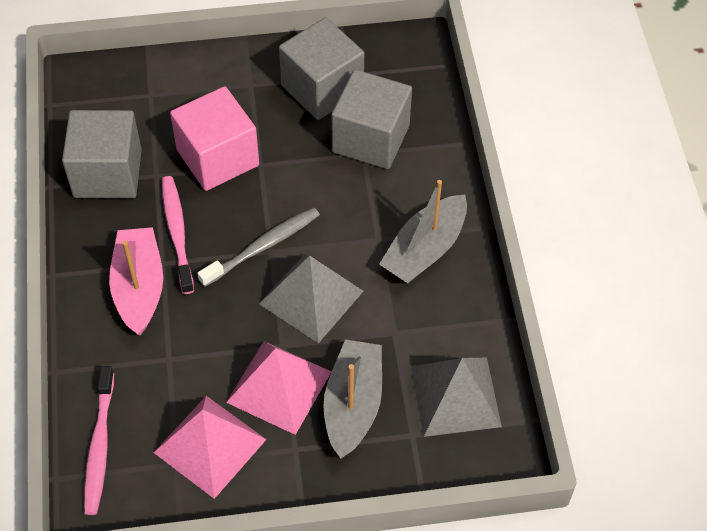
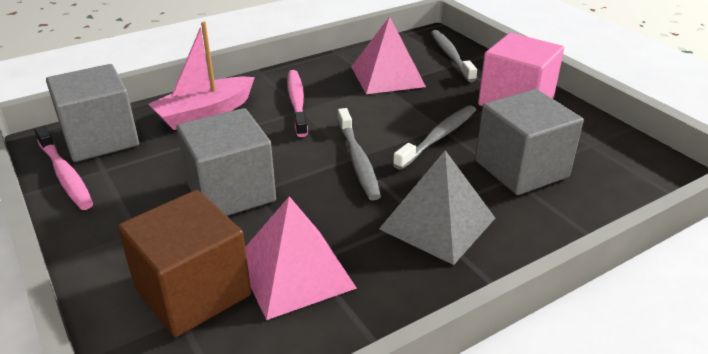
brown cube: none = 0 -> [118,190,251,337] = 1
grey boat: [323,339,382,459] [379,180,467,283] = 2 -> none = 0
grey pyramid: [259,254,363,344] [411,358,502,437] = 2 -> [379,150,495,265] = 1
grey toothbrush: [198,207,320,287] = 1 -> [337,108,381,200] [393,105,476,170] [431,30,477,82] = 3

